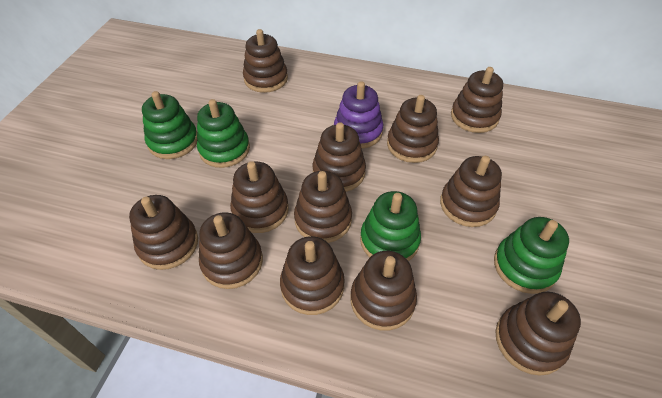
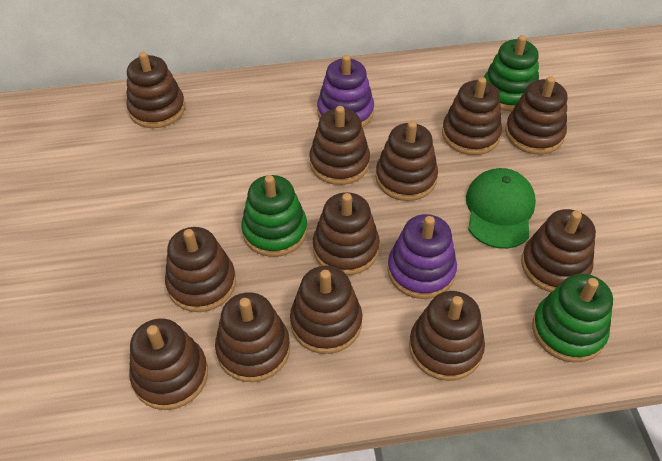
green cap: none = 0 -> [466,168,536,249] = 1
green stacking toy: [142,91,197,159] [197,99,250,168] [360,191,421,261] [494,217,569,294] = 4 -> [241,175,307,257] [484,35,539,111] [532,274,613,363] = 3
purple stacking toy: [334,81,383,149] = 1 -> [317,55,374,127] [387,214,457,299] = 2

